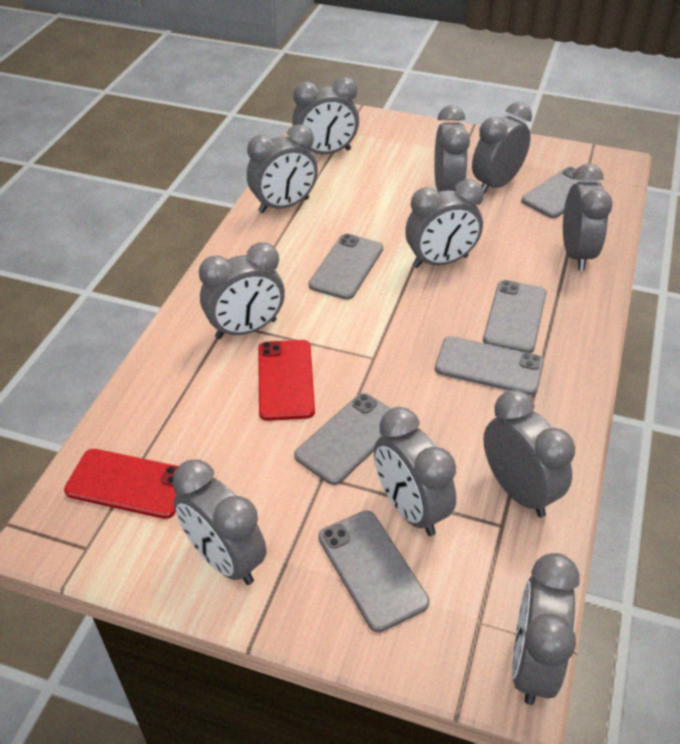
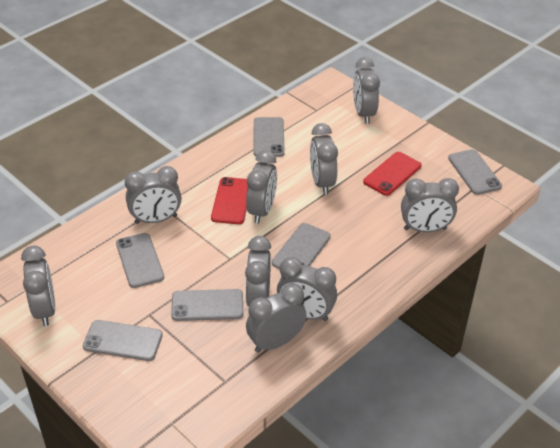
grey clock: [172,460,267,585] [199,242,285,339] [247,124,318,213] [292,77,359,154] [374,407,456,536] [405,179,484,268] [434,105,470,192] [472,102,532,195] [483,390,575,517] [512,553,580,705] [563,164,613,271] = 11 -> [21,245,55,326] [125,166,181,224] [245,236,271,307] [246,150,277,224] [246,283,306,352] [277,257,337,321] [310,123,338,195] [353,57,380,124] [401,178,459,232] = 9

